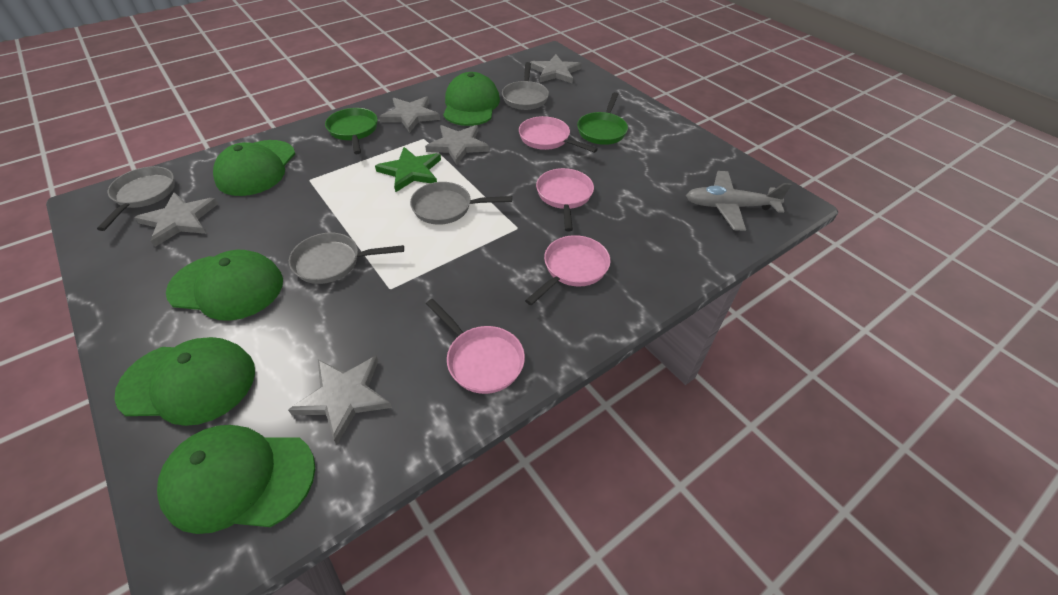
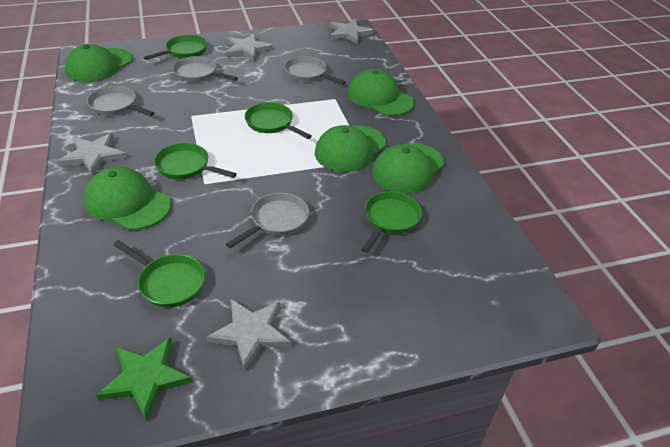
green pan: [325,108,378,154] [577,92,628,145] = 2 -> [113,240,205,308] [143,35,207,60] [154,143,237,179] [245,102,312,139] [361,191,422,253] = 5
grey plane: [686,171,792,231] = 1 -> none = 0
grey star: [134,192,218,247] [288,356,392,445] [379,96,440,133] [425,125,489,165] [530,54,582,84] = 5 -> [58,133,126,176] [206,299,291,371] [225,34,273,61] [330,19,373,44] = 4
pink pan: [426,299,525,394] [519,116,598,153] [525,235,610,305] [536,168,594,232] = 4 -> none = 0

